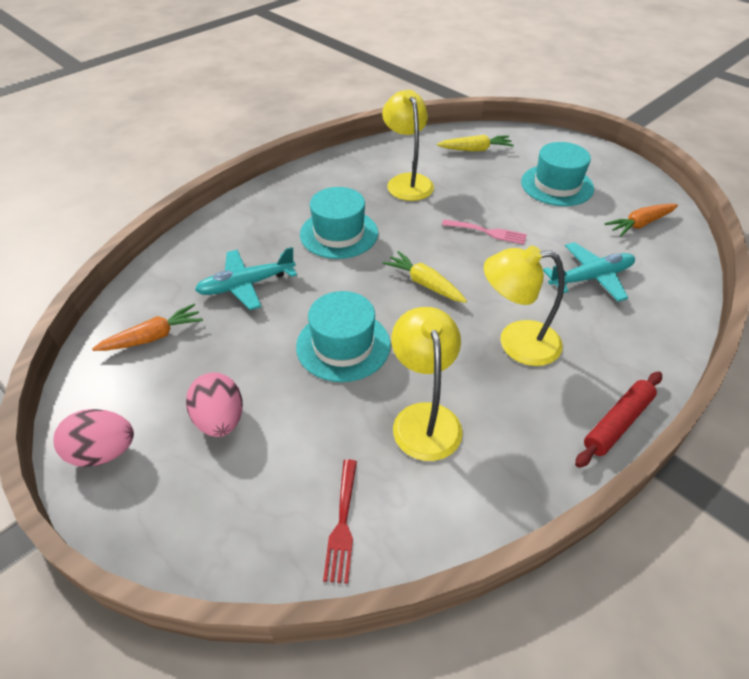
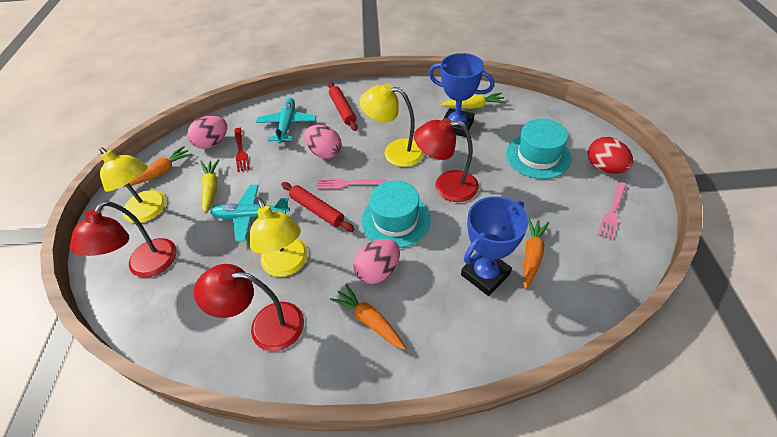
blue trophy: none = 0 -> [429,53,495,137] [461,196,528,296] = 2
orange carrot: [92,304,203,351] [605,204,678,237] = 2 -> [123,146,192,187] [330,284,406,350] [522,217,550,290] = 3
pink egg: [53,409,134,467] [186,373,243,437] = 2 -> [187,116,227,149] [304,125,342,159] [353,239,400,284] = 3
pink fork: [442,219,527,244] = 1 -> [317,179,387,189] [597,182,626,240] = 2
red egg: none = 0 -> [588,137,633,174] = 1
red lamp: none = 0 -> [70,201,177,277] [194,264,304,351] [414,118,479,202] = 3
red rolling pin: [575,371,662,468] = 1 -> [281,182,354,232] [328,82,358,131] = 2
turquoise hat: [296,291,391,382] [300,187,378,259] [521,142,594,206] = 3 -> [361,180,431,248] [506,119,572,179] = 2

